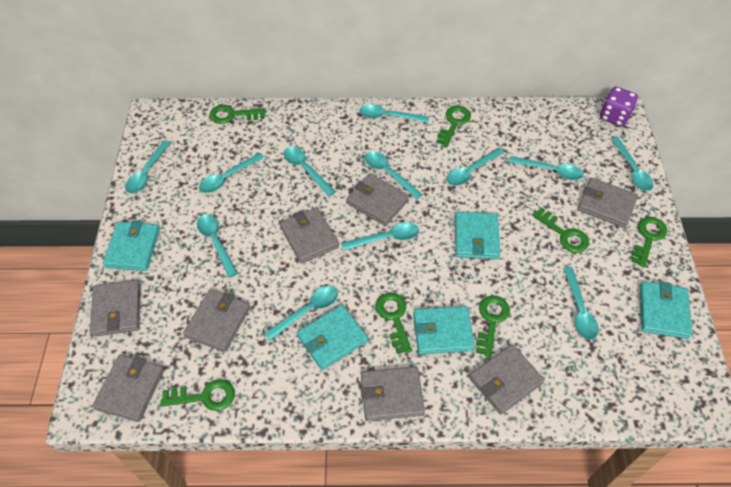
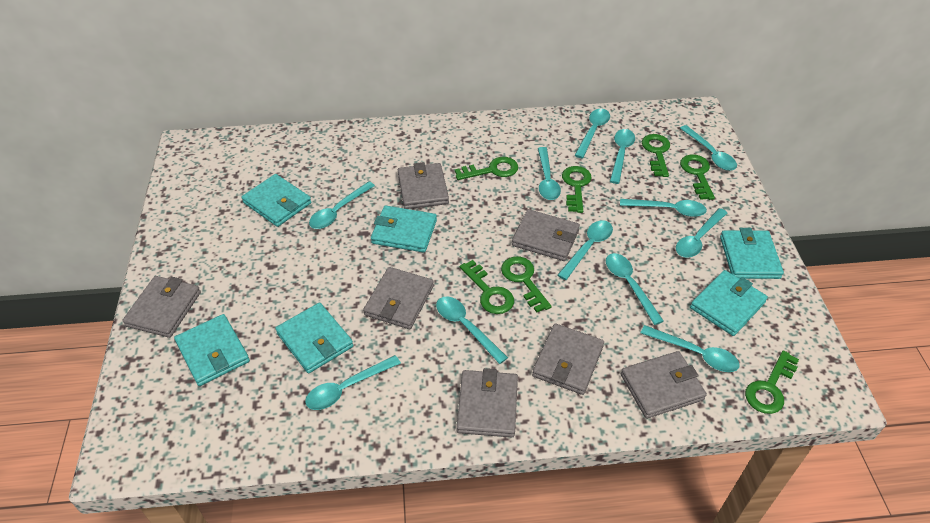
grey wallet: [90,280,140,337] [93,355,164,422] [183,289,250,352] [280,207,339,263] [346,174,409,226] [361,367,425,421] [469,344,545,415] [577,178,638,228] = 8 -> [122,276,201,338] [363,267,434,329] [398,162,449,209] [456,368,518,438] [512,209,580,261] [532,324,604,395] [621,351,707,419] = 7
purple dice: [600,87,638,127] = 1 -> none = 0
turquoise wallet: [103,220,160,271] [297,305,368,370] [413,306,475,354] [455,212,500,259] [640,281,692,339] = 5 -> [174,314,250,386] [241,174,311,227] [275,303,353,373] [371,206,437,253] [690,270,768,336] [720,228,784,279] = 6

